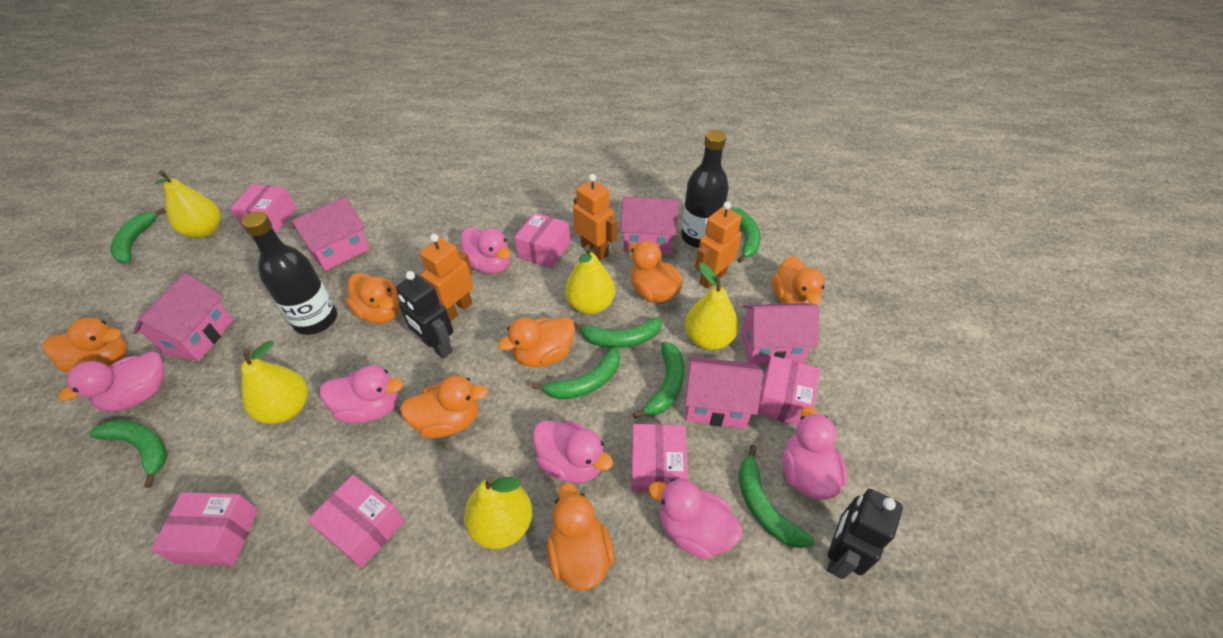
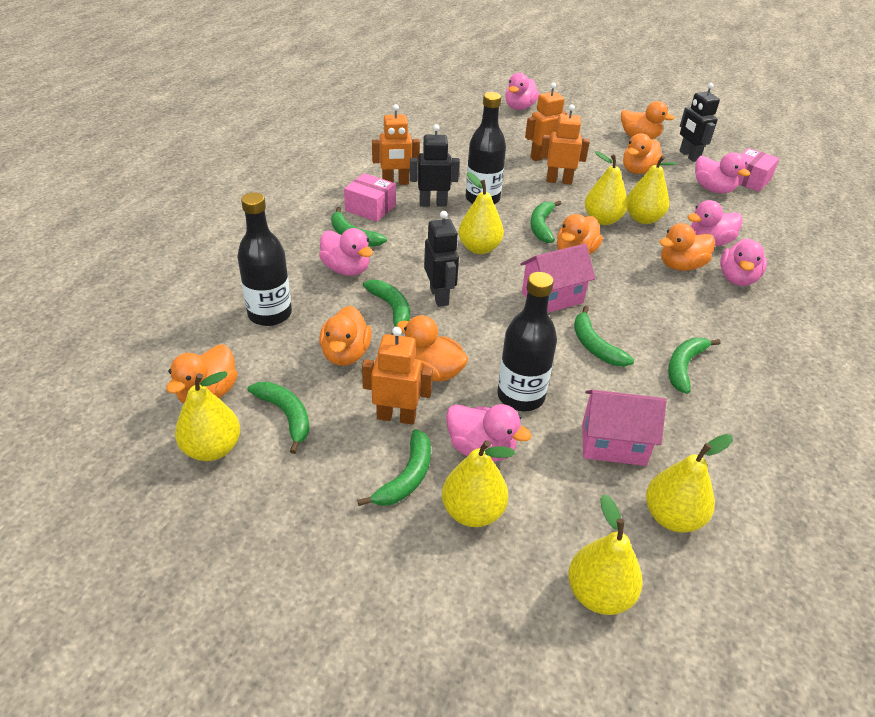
black bottle: [241,211,337,335] [681,130,729,248] = 2 -> [237,192,292,326] [465,92,506,204] [497,272,557,411] = 3
black robot: [396,271,453,359] [827,489,903,579] = 2 -> [410,124,460,207] [424,211,459,307] [679,83,720,162] = 3
orange robot: [420,234,473,322] [573,174,617,260] [695,201,742,289] = 3 -> [362,327,433,425] [372,104,420,185] [525,82,567,161] [540,105,590,185] = 4
pink box: [151,492,258,566] [230,184,297,233] [307,475,405,568] [514,212,570,269] [631,424,688,492] [758,356,820,426] = 6 -> [344,173,396,222] [738,148,779,192] = 2
pink house: [133,273,233,361] [291,196,370,271] [621,196,679,255] [685,356,763,429] [741,303,819,365] = 5 -> [520,244,595,313] [582,390,667,466] = 2
yellow pear: [155,171,221,238] [241,340,308,424] [464,476,532,549] [565,245,615,314] [685,263,738,350] = 5 -> [175,371,240,461] [442,440,515,527] [458,172,504,254] [568,494,643,615] [585,151,628,225] [627,155,677,224] [646,434,733,533] = 7

